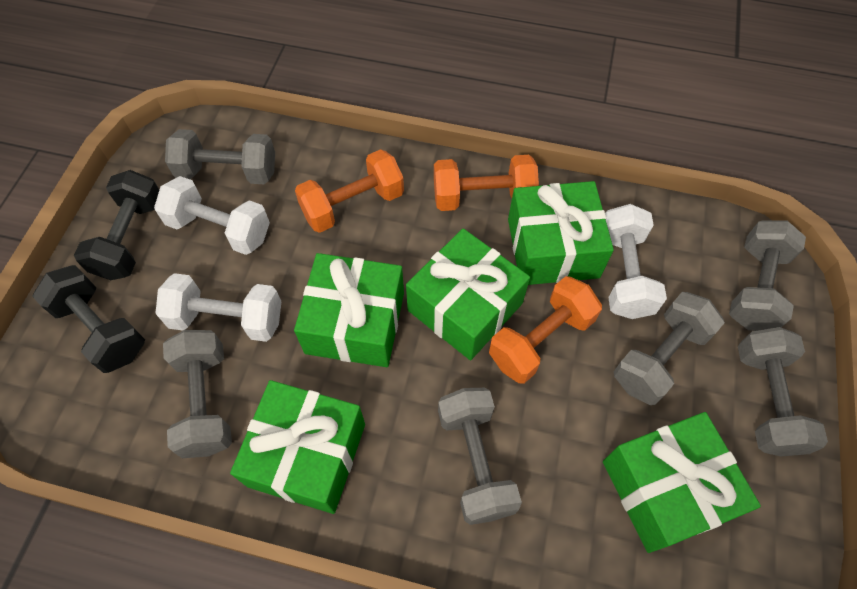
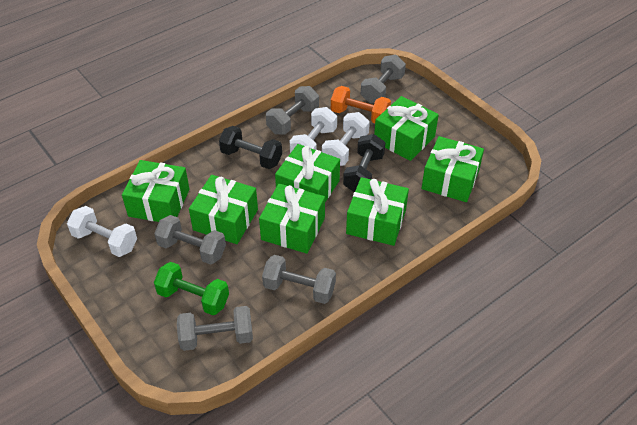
green dumbbell: none = 0 -> [154,262,229,315] = 1
green gift: [230,380,365,514] [294,253,404,367] [406,228,530,360] [508,181,614,285] [603,412,761,553] = 5 -> [122,160,190,222] [189,175,258,244] [259,183,325,254] [275,144,340,202] [346,177,409,246] [374,96,439,161] [421,136,484,202] = 7
grey dumbbell: [163,330,232,458] [165,129,275,184] [438,388,522,525] [614,292,725,405] [729,221,806,331] [738,327,828,456] = 6 -> [154,215,226,265] [177,306,253,351] [262,255,336,304] [266,86,319,134] [361,55,406,103] = 5
orange dumbbell: [295,149,404,233] [434,155,539,211] [489,276,602,384] = 3 -> [331,86,391,123] = 1

